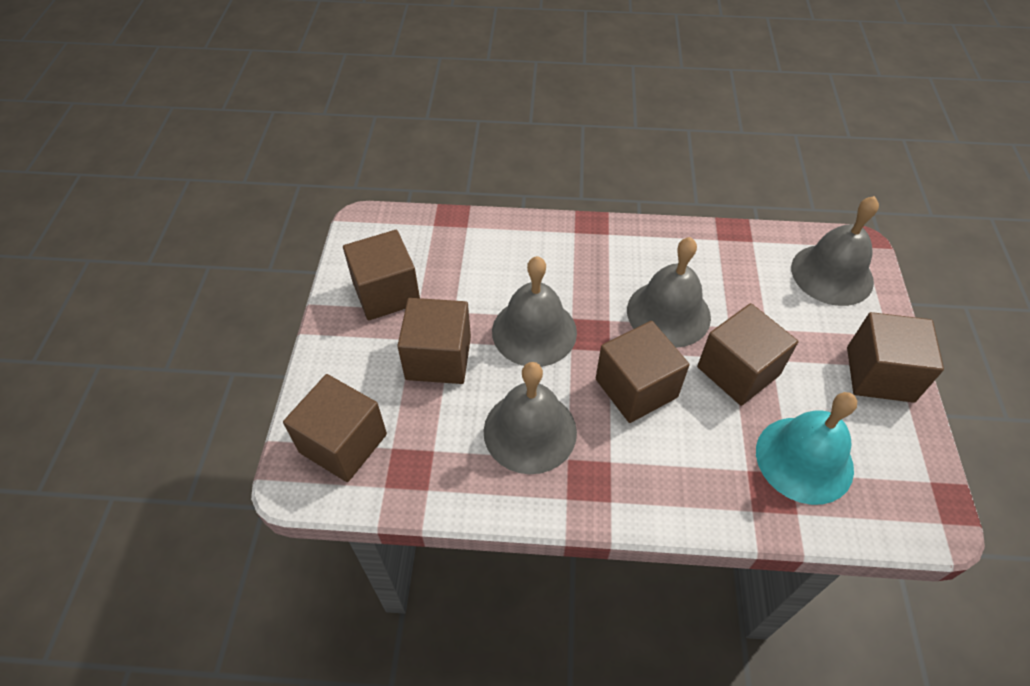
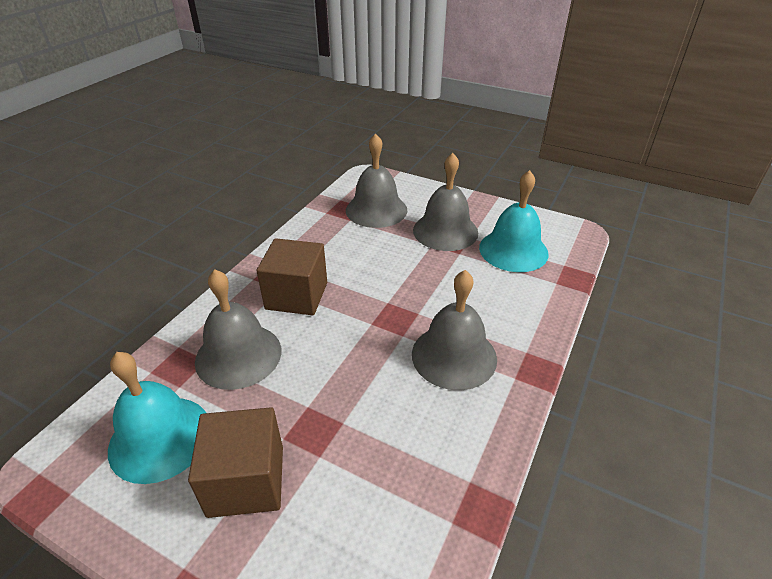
brown cube: [283,374,387,482] [343,230,420,320] [397,298,471,384] [596,321,690,423] [697,303,798,406] [847,312,944,403] = 6 -> [188,407,283,518] [257,238,327,315] = 2
turquoise bell: [756,392,857,505] = 1 -> [108,352,206,484] [479,170,549,272] = 2

